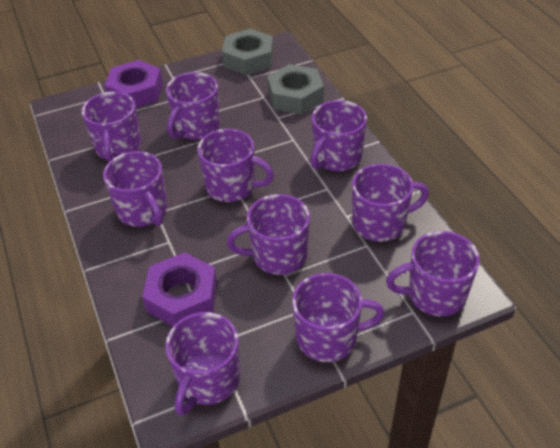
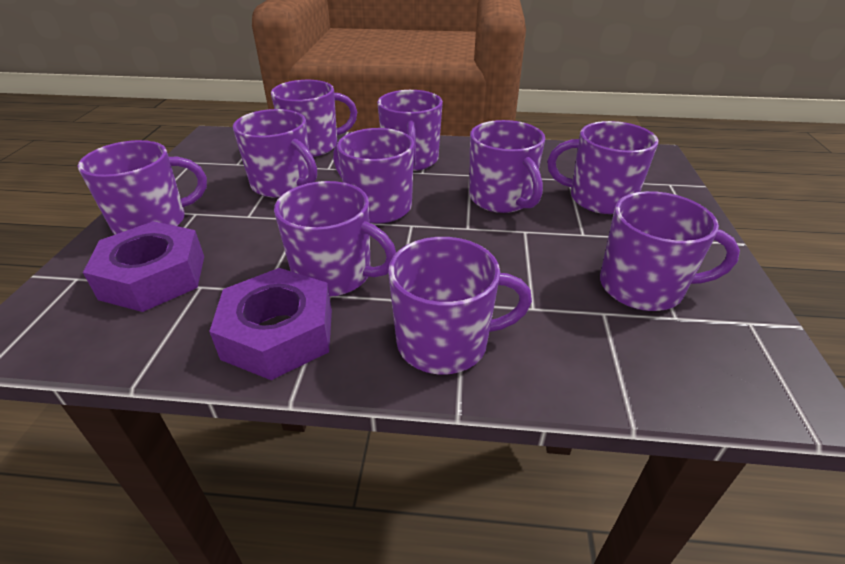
grey nut: [222,29,274,75] [267,64,324,114] = 2 -> none = 0

